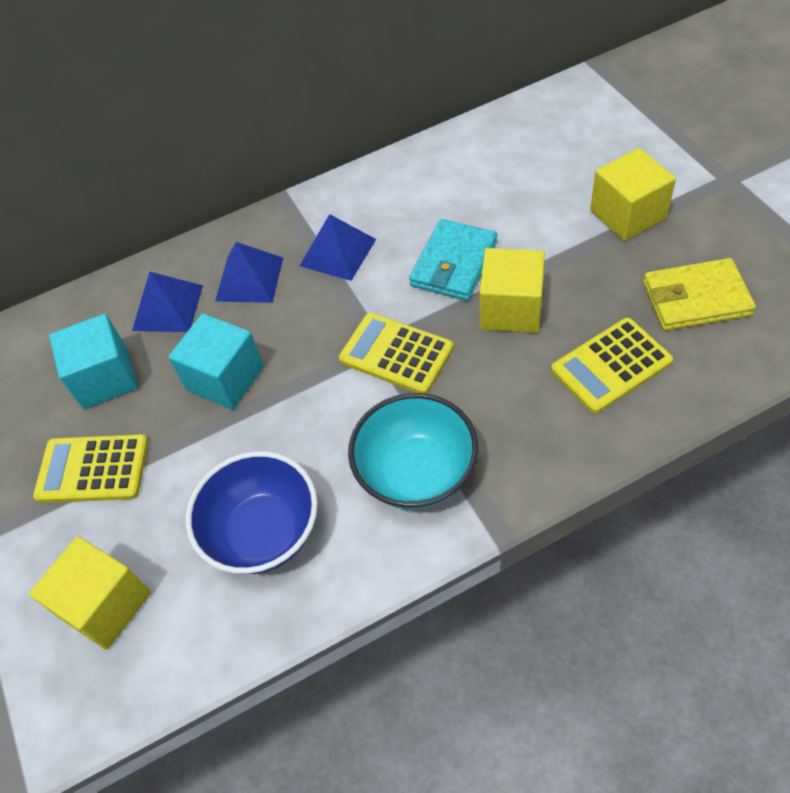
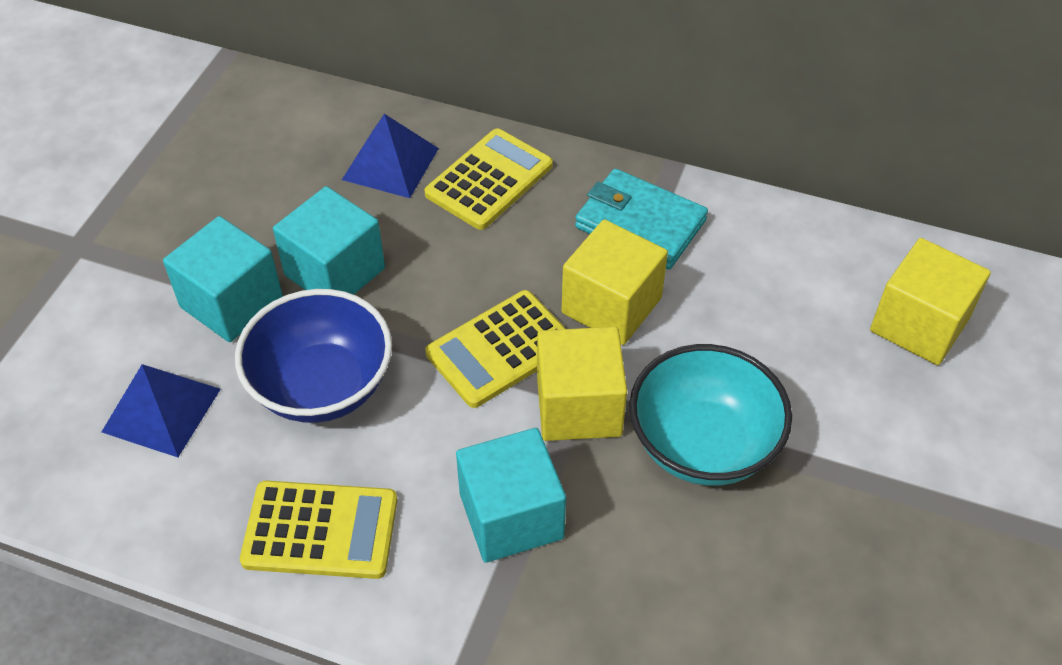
blue pyramid: [132,272,203,332] [215,242,283,303] [300,214,376,281] = 3 -> [102,364,221,457] [342,114,439,198] = 2
turquoise cube: [49,314,138,409] [168,313,264,410] = 2 -> [163,216,283,342] [273,186,385,295] [456,428,566,563] = 3
yellow wallet: [643,258,756,331] = 1 -> none = 0

